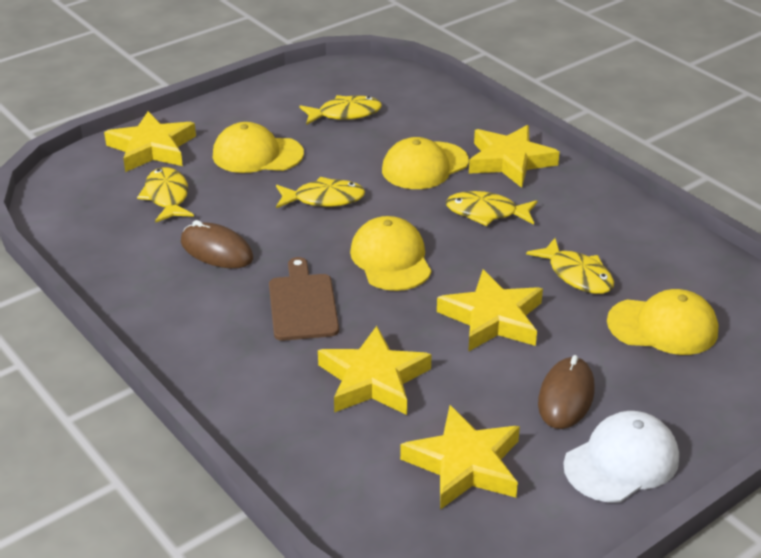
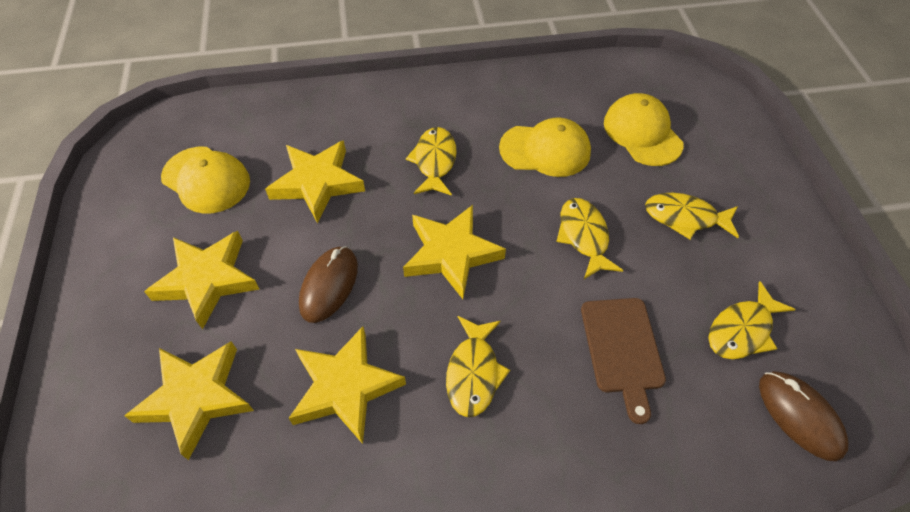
white cap: [563,411,679,502] = 1 -> none = 0
yellow cap: [213,122,304,173] [350,216,431,291] [382,137,469,189] [607,289,718,355] = 4 -> [161,147,250,214] [499,117,591,177] [604,93,684,166] = 3

